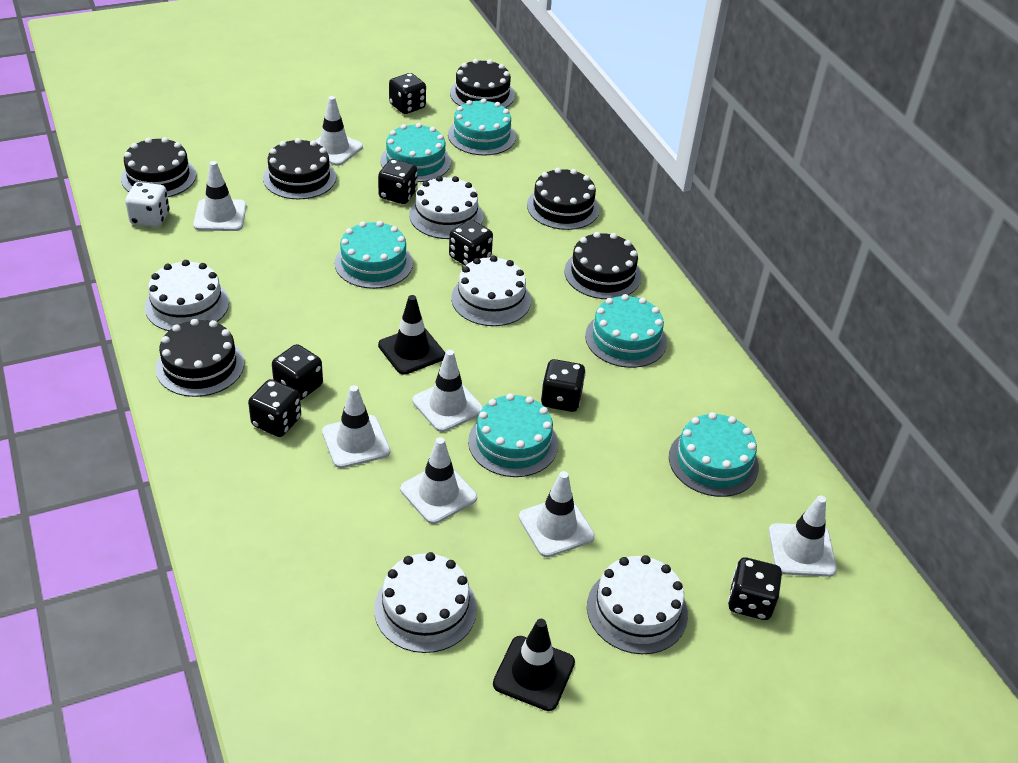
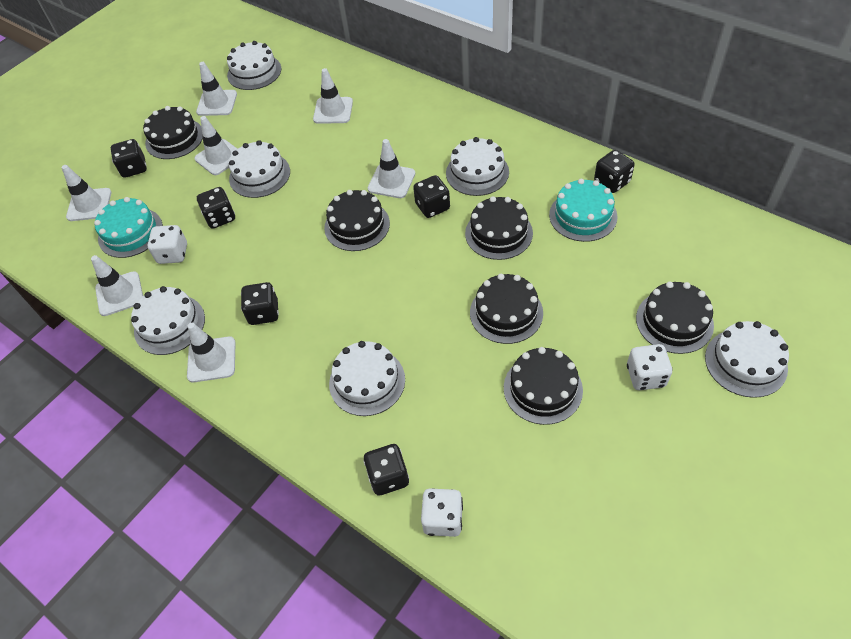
black dice: [248,379,301,437] [272,344,323,400] [378,159,418,204] [389,73,426,114] [449,219,493,266] [541,359,586,412] [728,557,782,620] = 7 -> [111,139,147,178] [197,187,235,229] [241,282,279,325] [364,444,409,496] [413,175,450,218] [594,150,635,193] = 6
black traffic cone: [378,295,445,375] [493,619,575,711] = 2 -> none = 0
turquoise cake: [334,221,413,289] [380,123,451,182] [448,98,516,156] [468,393,558,477] [585,294,667,368] [669,412,759,497] = 6 -> [94,197,163,258] [549,179,618,242] = 2
white cake: [145,260,229,331] [374,552,477,653] [409,176,483,239] [451,256,531,326] [587,555,688,654] = 5 -> [131,286,205,355] [227,41,281,90] [229,140,290,198] [329,341,405,416] [446,137,509,196] [705,321,789,398] = 6
white dice: [125,182,170,227] = 1 -> [148,225,187,264] [421,488,463,537] [627,344,673,390] = 3

